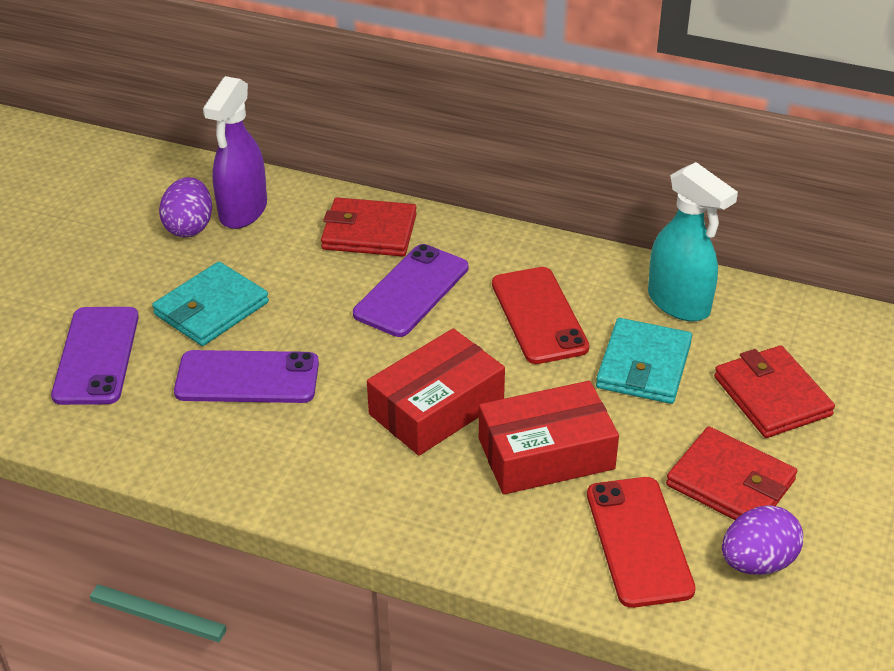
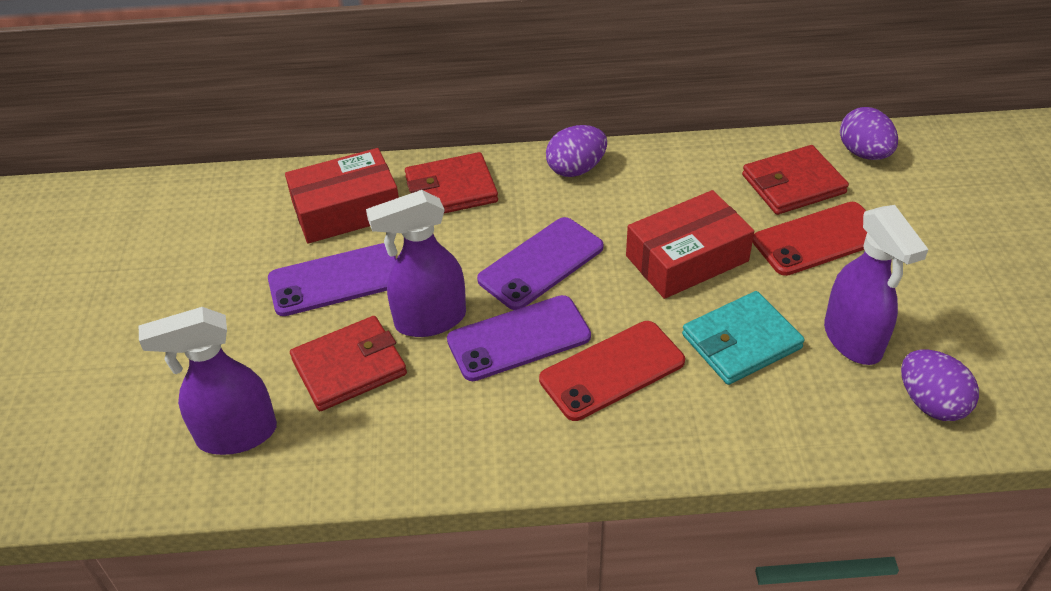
purple egg: [159,177,212,237] [722,505,803,575] = 2 -> [546,125,607,177] [840,107,898,160] [901,350,979,421] = 3
purple spray bottle: [203,76,267,229] = 1 -> [139,307,277,455] [366,190,466,337] [824,205,928,365] = 3
turquoise spray bottle: [648,162,738,321] = 1 -> none = 0
turquoise wallet: [152,262,269,346] [596,318,692,404] = 2 -> [682,291,805,385] = 1

